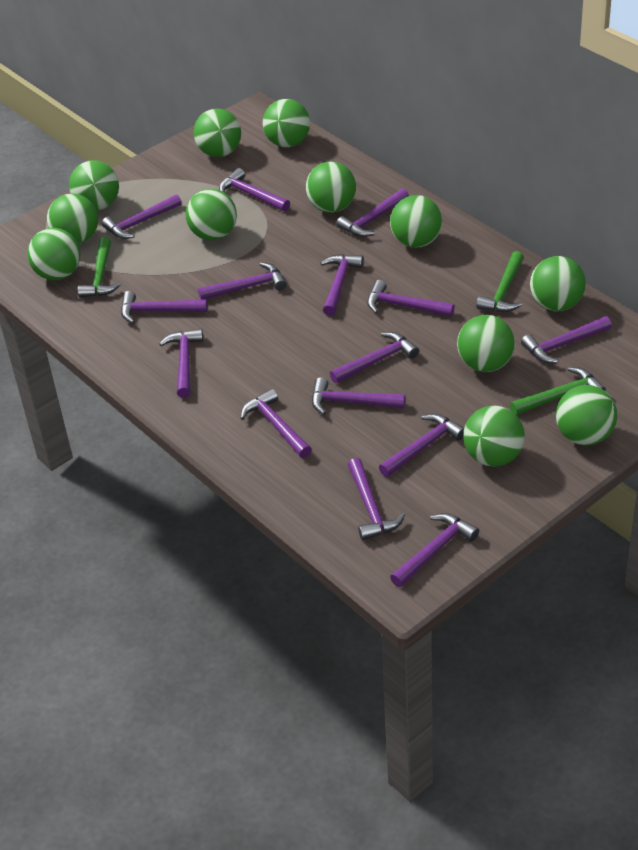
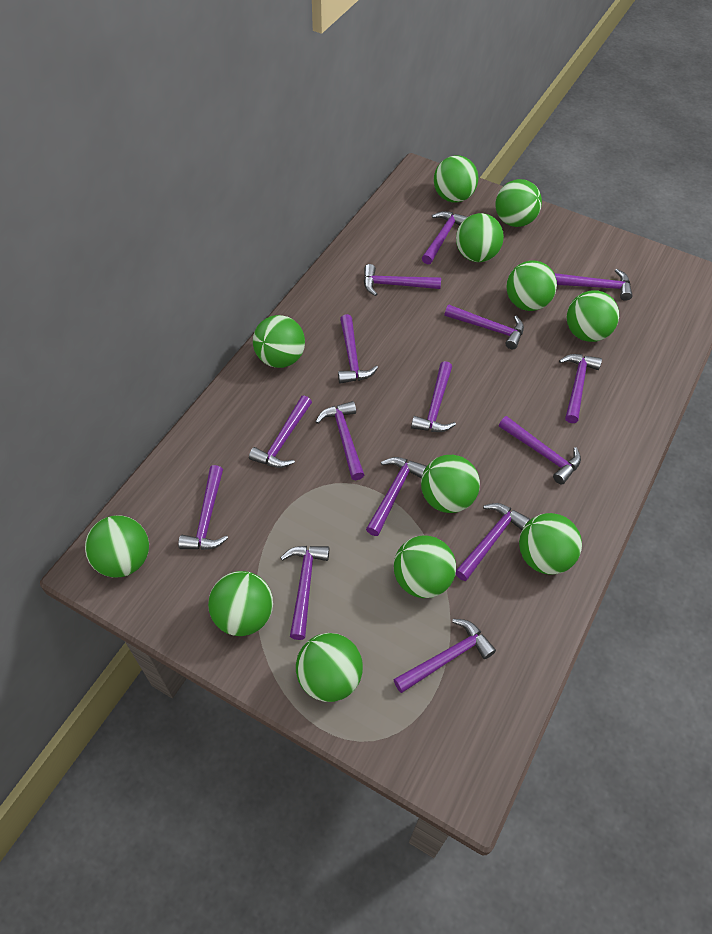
green hammer: [78,237,121,298] [476,251,524,312] [510,367,606,415] = 3 -> none = 0

